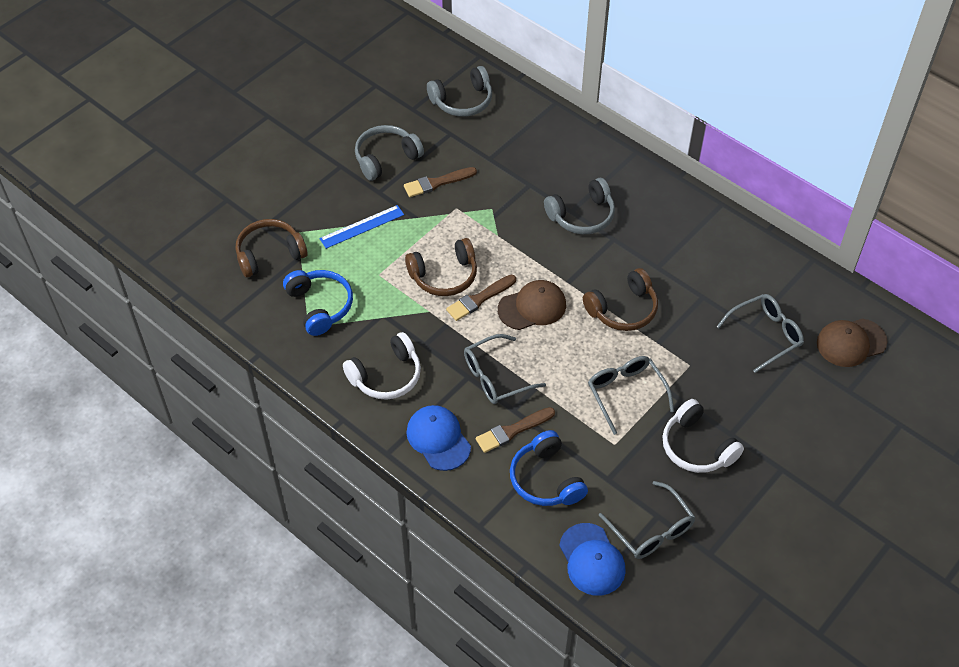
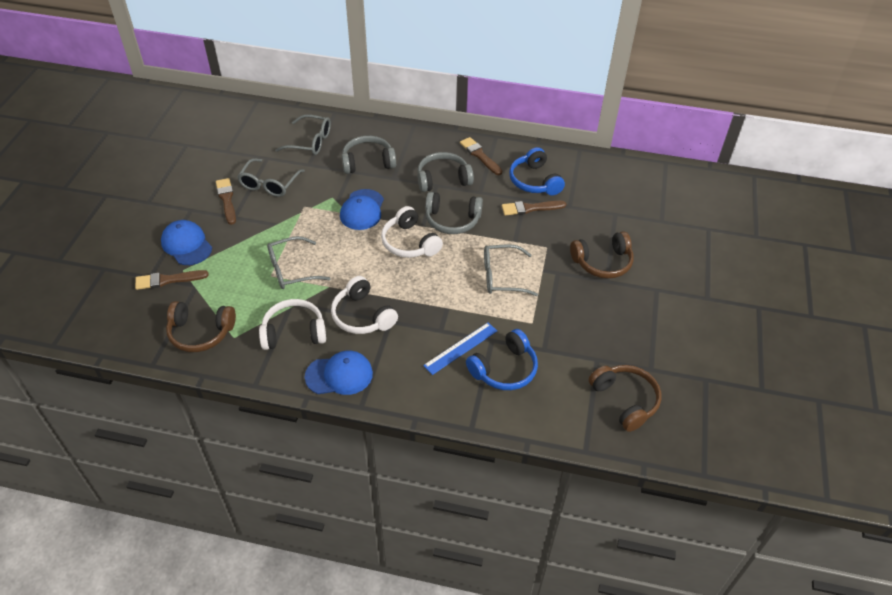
blue cap: [406,405,471,471] [559,523,626,596] = 2 -> [161,220,212,265] [305,351,373,395] [340,189,384,230] = 3
brown brush: [404,167,477,197] [446,275,516,321] [476,407,555,453] = 3 -> [135,270,209,290] [216,178,236,225] [460,137,502,175] [502,201,566,215] = 4
brown cap: [498,280,566,330] [817,318,887,367] = 2 -> none = 0
white headphones: [343,332,421,399] [662,399,744,473] = 2 -> [259,299,326,350] [331,276,398,334] [381,206,443,258] = 3

